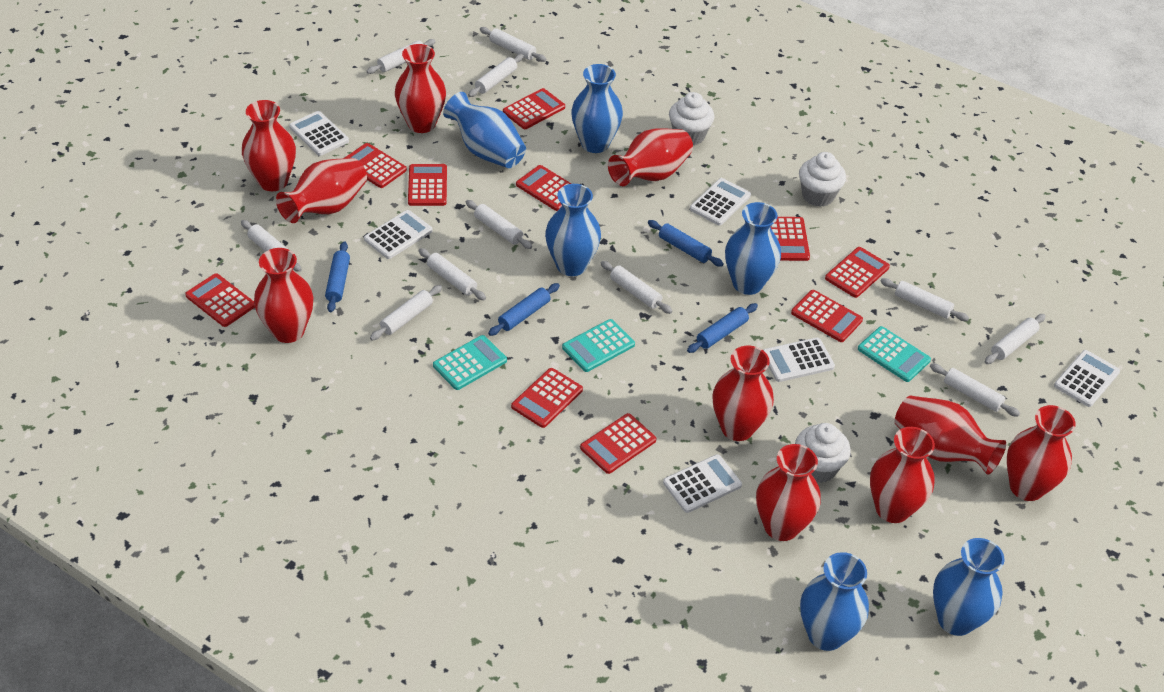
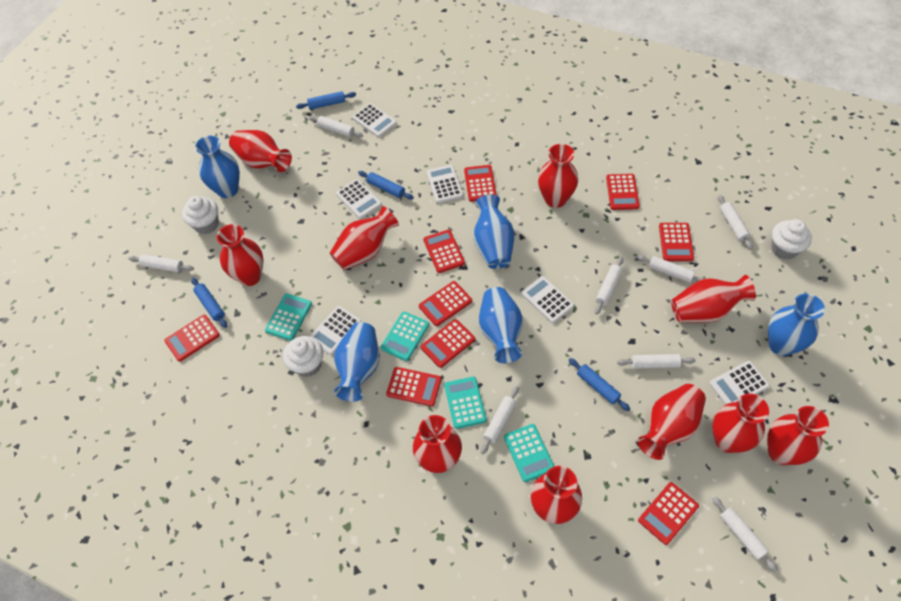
blue vase: [443,92,526,168] [545,184,601,276] [571,64,623,153] [725,202,781,295] [800,552,869,651] [933,538,1005,636] = 6 -> [195,135,240,198] [334,322,380,402] [473,195,514,269] [479,287,523,363] [768,294,825,356] = 5
red calculator: [185,273,255,327] [345,143,407,188] [408,164,447,206] [503,88,565,129] [511,368,583,428] [516,165,571,211] [580,413,656,474] [771,217,810,261] [791,290,863,342] [825,247,890,298] = 10 -> [164,314,220,362] [386,367,442,406] [419,281,472,326] [420,319,475,368] [423,229,465,273] [464,165,497,202] [606,174,640,210] [638,482,699,545] [659,223,694,261] = 9
turquoise calculator: [433,335,507,390] [562,319,635,372] [858,326,931,382] = 3 -> [265,294,312,341] [381,312,429,361] [444,377,487,429] [504,424,554,482] = 4
white rolling pin: [241,220,302,272] [366,39,436,74] [370,285,442,340] [418,248,486,300] [466,200,532,249] [468,54,524,97] [480,27,546,62] [601,261,673,314] [880,278,969,321] [930,363,1020,417] [985,314,1046,364] = 11 -> [128,254,194,273] [308,116,363,137] [481,386,519,454] [595,257,623,314] [617,354,696,369] [637,255,705,283] [712,496,777,572] [718,195,753,250] = 8

